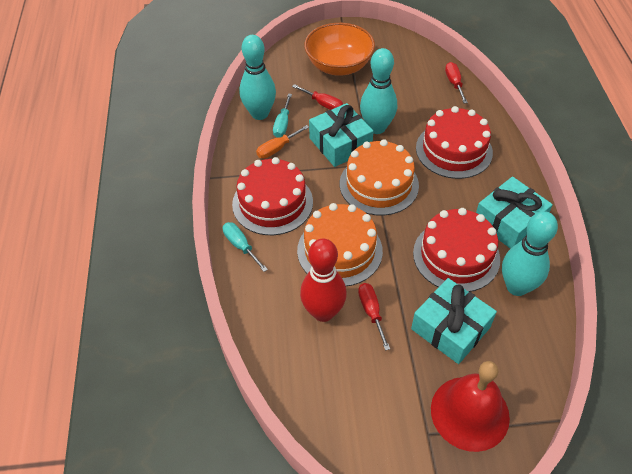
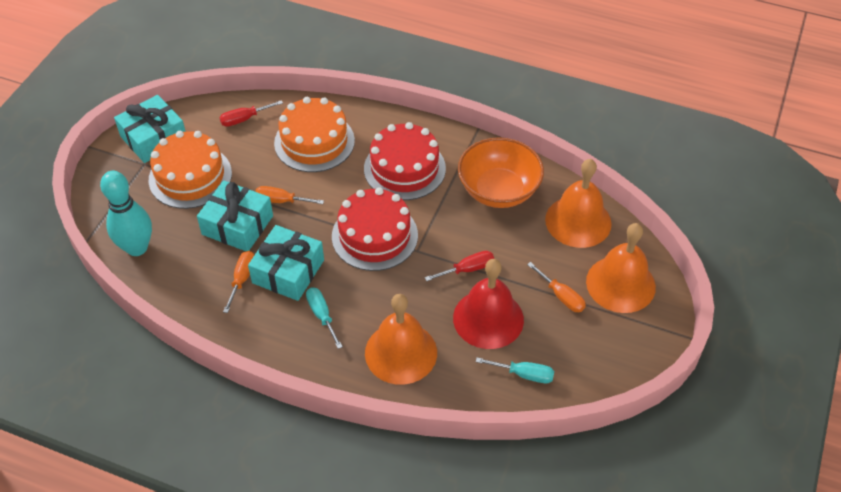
orange bell: none = 0 -> [365,294,437,385] [545,159,612,248] [586,223,656,313] = 3
orange screwdriver: [256,125,309,159] = 1 -> [223,251,254,313] [255,186,324,204] [527,262,586,312] = 3
red bowling pin: [300,239,347,322] = 1 -> none = 0
red cake: [232,157,313,235] [413,208,500,292] [416,106,493,179] = 3 -> [332,187,418,271] [364,122,446,200] = 2
red screwdriver: [292,84,343,110] [358,283,390,350] [445,62,468,103] = 3 -> [219,100,283,127] [425,251,494,281] = 2
turquoise bowling pin: [239,35,276,120] [360,48,397,134] [502,211,558,296] = 3 -> [100,171,152,256] = 1

